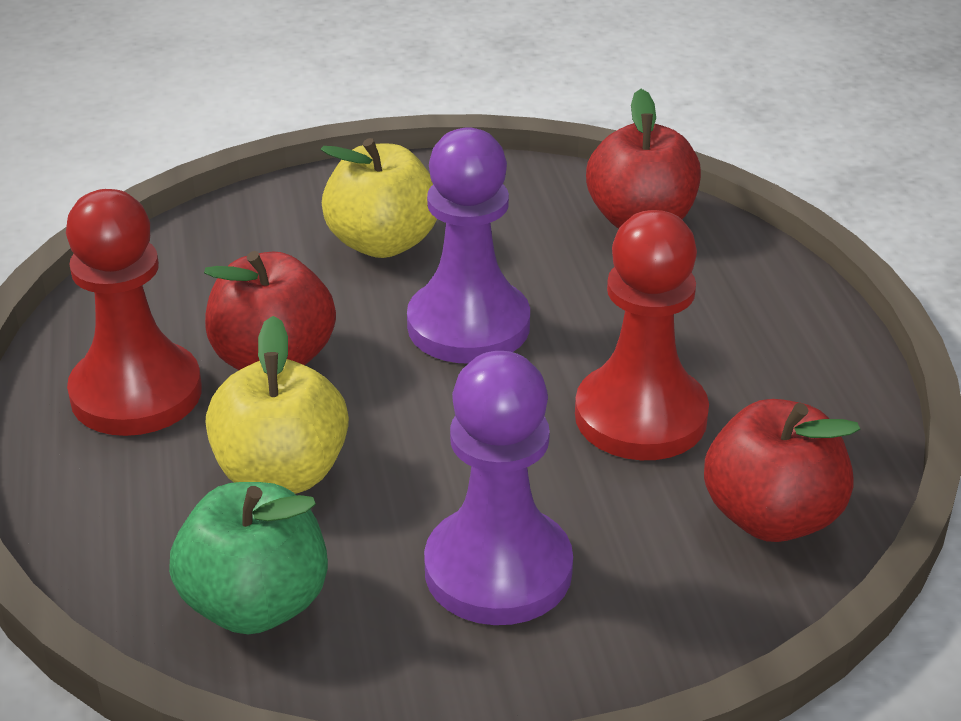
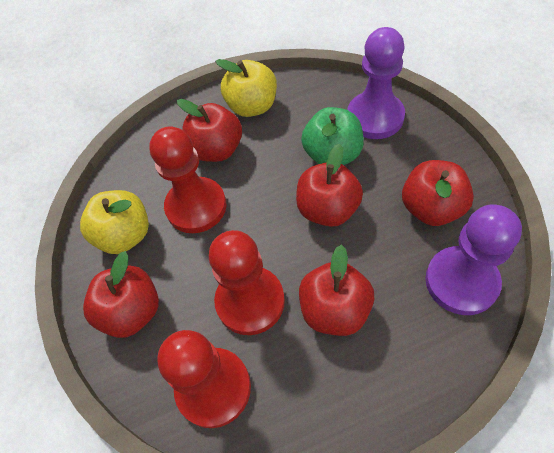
red apple: [204,251,336,370] [586,89,701,229] [704,399,860,542] = 3 -> [83,251,159,338] [177,99,242,162] [296,144,363,227] [299,245,374,336] [402,160,474,226] = 5
red pawn: [66,189,202,436] [575,210,709,460] = 2 -> [149,126,226,233] [157,330,251,428] [209,230,285,335] = 3

